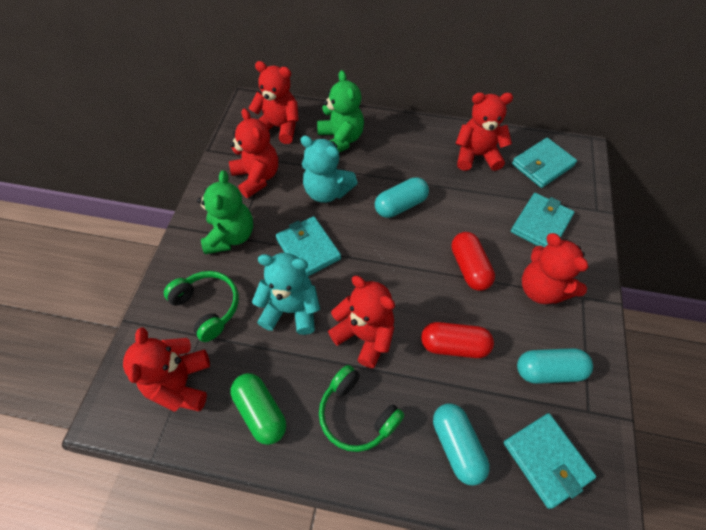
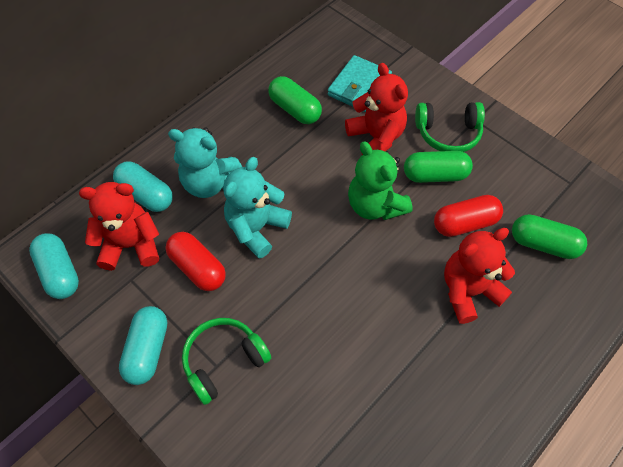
green capsule: [231,373,286,445] = 1 -> [268,76,322,124] [404,151,473,183] [512,214,587,259] = 3
green teddy bear: [197,170,253,254] [317,70,364,152] = 2 -> [348,141,413,220] = 1
red teddy bear: [123,327,210,412] [229,108,278,198] [249,61,299,144] [328,276,395,368] [455,92,513,171] [522,233,588,304] = 6 -> [79,182,159,271] [345,63,408,155] [444,228,515,324] = 3
turquoise wallet: [276,216,341,277] [504,413,596,509] [511,193,574,248] [512,138,577,188] = 4 -> [328,55,392,112] = 1

